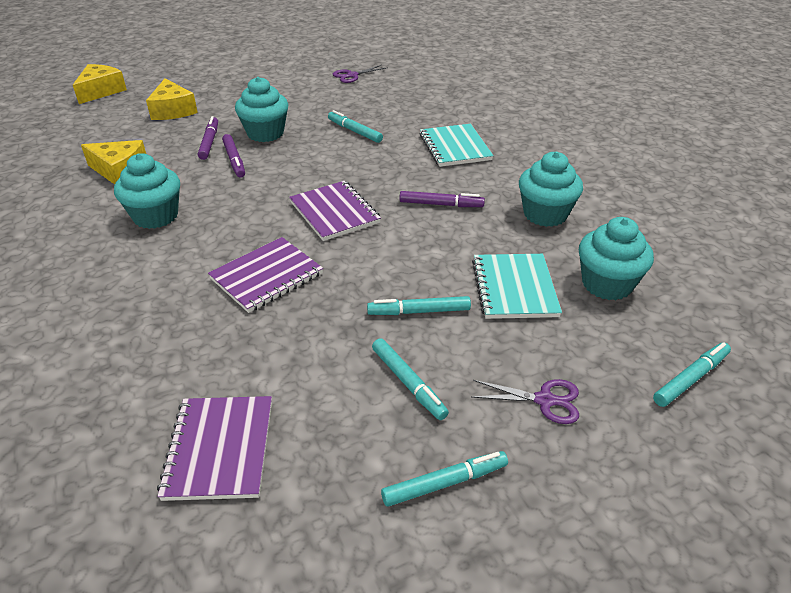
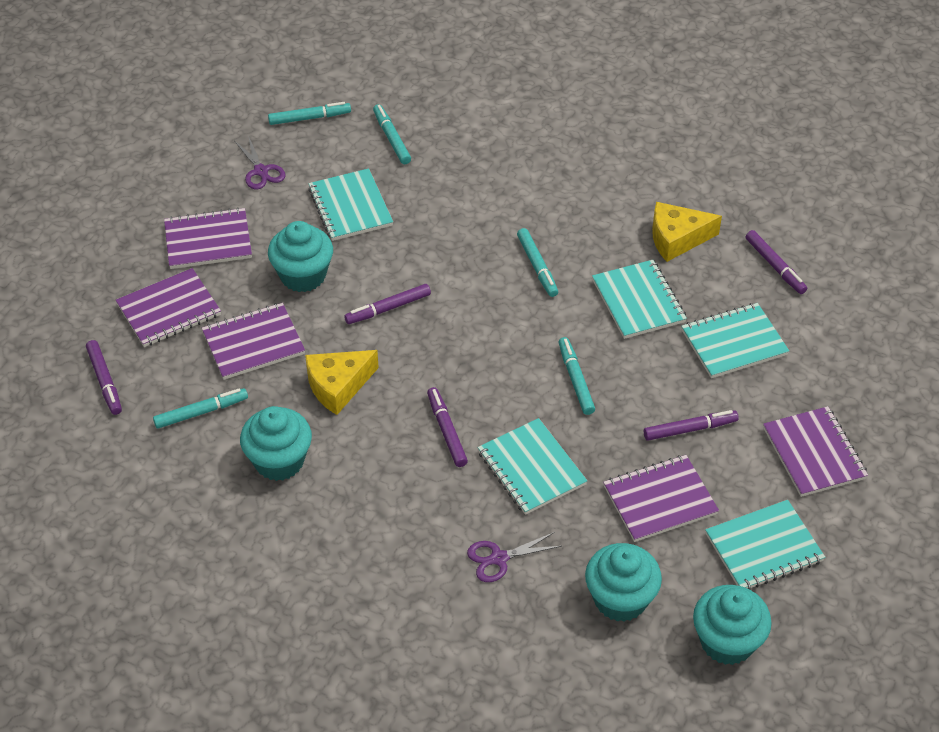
purple marker: [198,116,218,160] [222,134,245,178] [399,191,485,207] = 3 -> [86,340,122,415] [344,284,431,324] [427,387,468,467] [644,410,739,441] [745,230,807,294] = 5
purple notebook: [157,396,272,501] [208,237,323,313] [289,181,381,241] = 3 -> [116,268,221,347] [164,207,252,269] [202,303,305,380] [603,455,719,542] [763,406,868,497] = 5
turquoise notebook: [420,124,494,167] [472,254,562,319] = 2 -> [308,168,393,241] [478,418,587,515] [592,260,687,339] [681,303,789,378] [705,500,825,589] = 5
yellow cheese: [73,64,127,104] [81,140,146,184] [146,78,198,120] = 3 -> [305,350,379,415] [652,202,722,262] = 2

